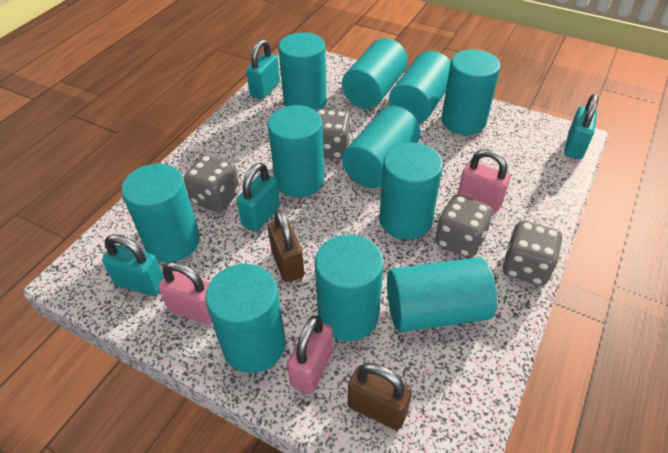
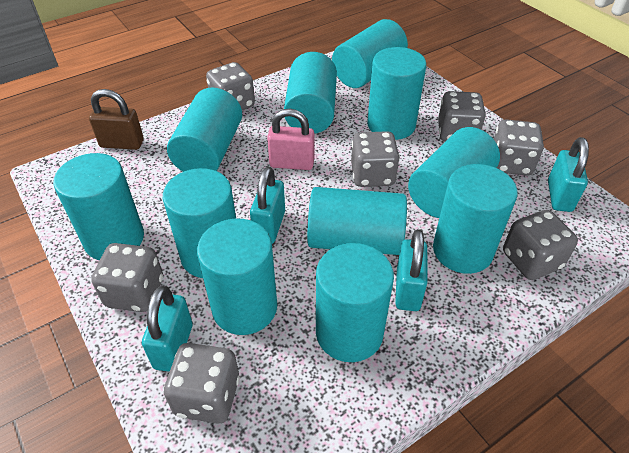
brown padlock: [268,210,304,282] [348,363,412,430] = 2 -> [89,89,144,150] = 1
grey dice: [184,154,240,212] [316,109,351,159] [435,194,493,258] [502,220,563,286] = 4 -> [91,243,163,312] [164,343,240,424] [206,62,255,110] [351,131,400,187] [438,91,486,142] [494,119,544,176] [503,210,578,280] = 7
pink padlock: [158,262,212,325] [287,315,333,394] [458,149,510,212] = 3 -> [267,109,314,170] = 1

